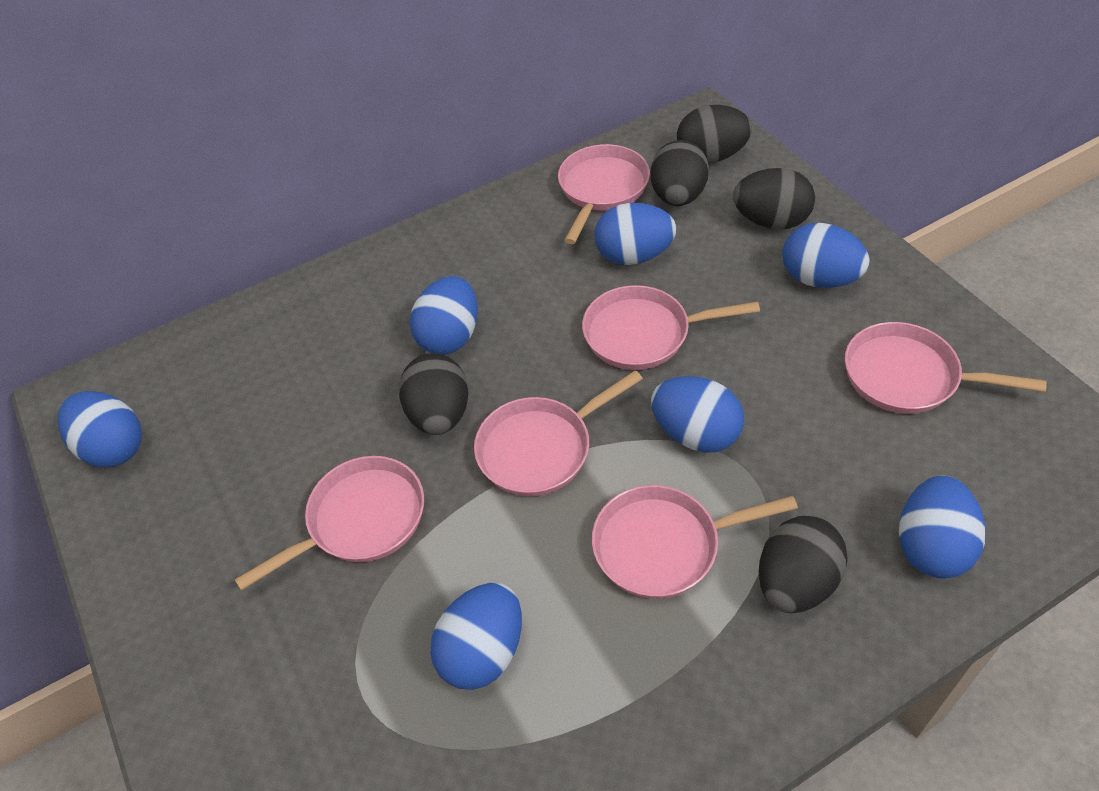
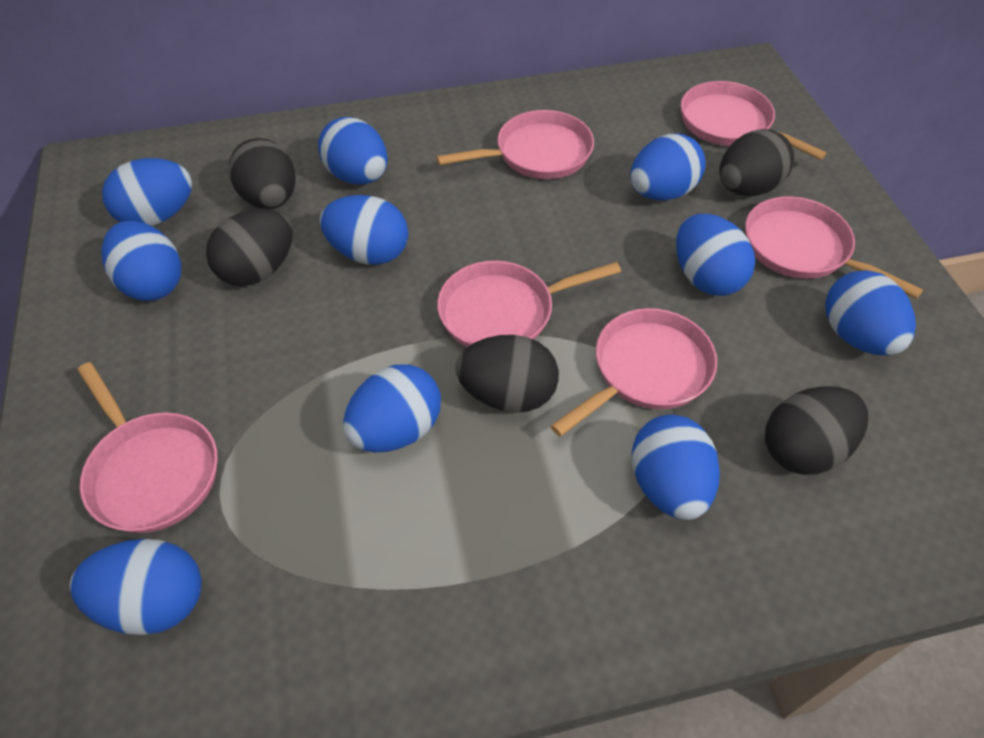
blue egg: [58,391,142,468] [410,276,478,355] [430,583,522,690] [594,203,676,265] [651,376,744,453] [782,223,870,288] [899,476,985,579] = 7 -> [70,539,202,635] [101,220,181,301] [102,158,192,226] [318,117,388,185] [320,195,408,265] [343,364,441,453] [630,133,706,201] [632,415,720,520] [676,214,755,296] [825,270,916,355] = 10

